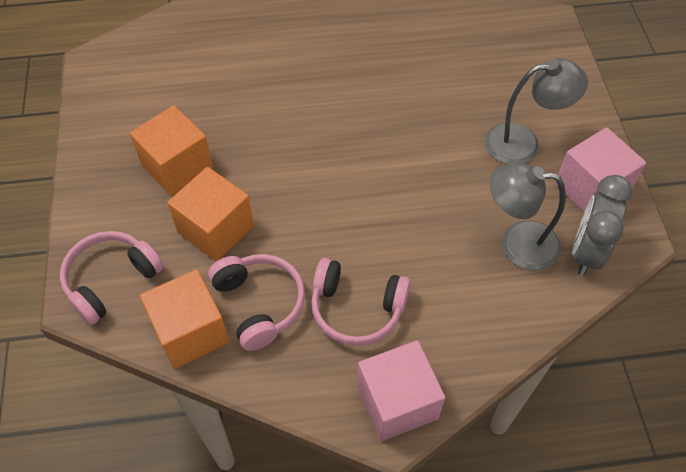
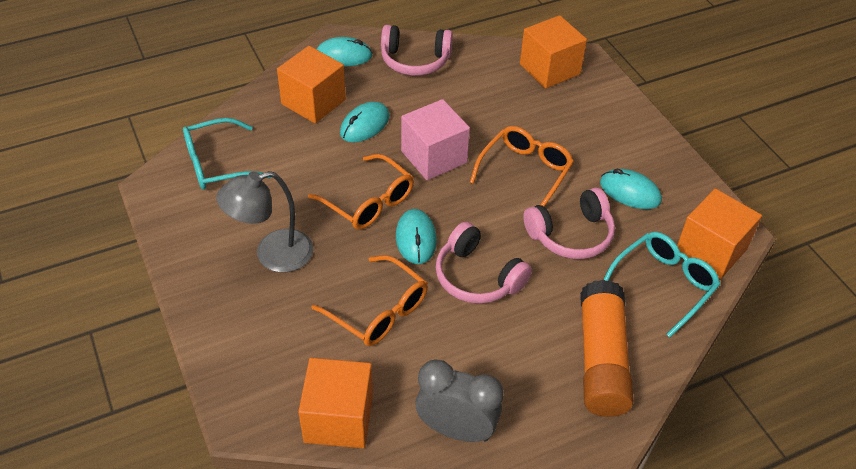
grey lamp: [484,58,588,164] [489,163,566,271] = 2 -> [216,171,313,272] = 1
orange cube: [130,105,213,196] [140,269,229,369] [167,167,254,262] = 3 -> [277,46,346,123] [298,358,373,448] [520,15,587,89] [677,189,762,279] = 4
orange glasses: none = 0 -> [308,154,414,230] [312,255,428,346] [470,126,574,206] = 3
orange glue stick: none = 0 -> [580,280,634,417] = 1
pink cube: [357,340,445,441] [555,127,646,212] = 2 -> [401,99,470,180] = 1
turquoise glasses: none = 0 -> [183,118,272,190] [603,232,720,337] = 2
turquoise mouse: none = 0 -> [316,37,373,66] [340,102,390,142] [396,209,437,264] [600,169,662,209] = 4

